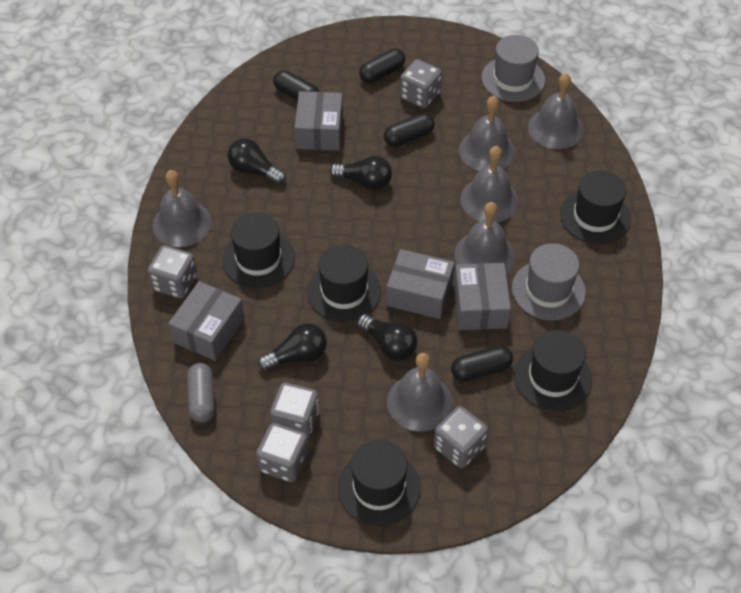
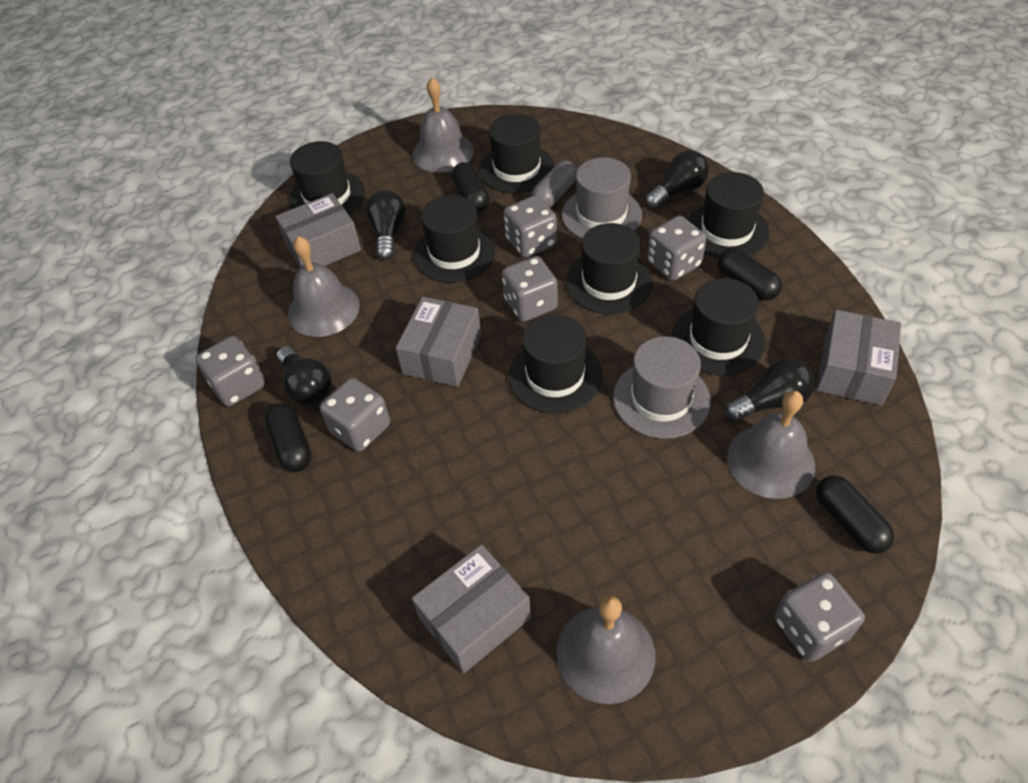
black hat: [222,212,295,288] [307,245,381,322] [338,440,420,526] [514,330,592,411] [560,170,631,244] = 5 -> [289,141,365,214] [414,195,496,283] [479,114,555,193] [509,314,602,414] [566,223,653,314] [672,278,766,376] [687,172,769,258] = 7
grey bell: [152,170,212,247] [387,353,453,432] [454,202,515,273] [459,96,515,171] [460,146,519,222] [528,73,584,149] = 6 -> [288,236,360,337] [413,77,474,173] [556,596,655,704] [727,390,815,499] = 4
grey dice: [148,245,197,299] [256,423,308,482] [270,383,319,438] [400,59,442,108] [434,406,488,468] = 5 -> [195,336,265,407] [320,378,390,452] [502,256,558,322] [503,195,557,258] [647,215,707,280] [774,572,865,662] = 6

